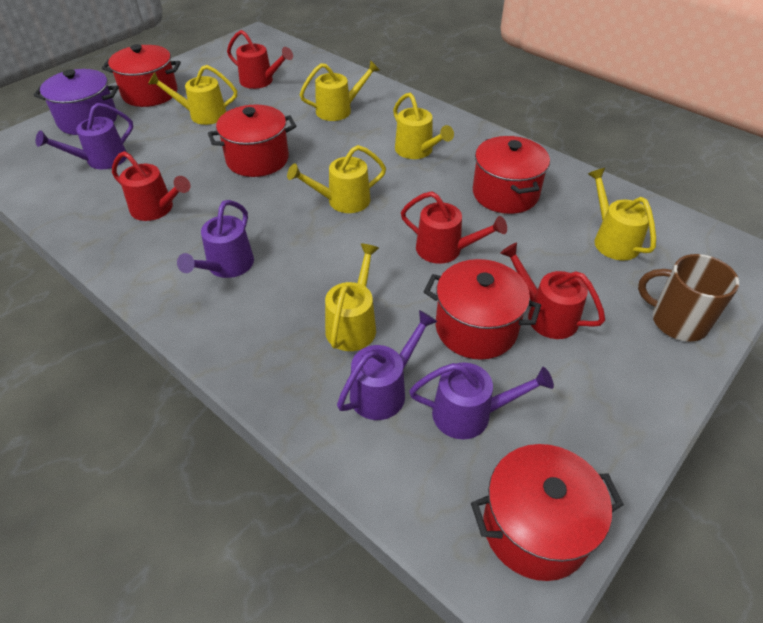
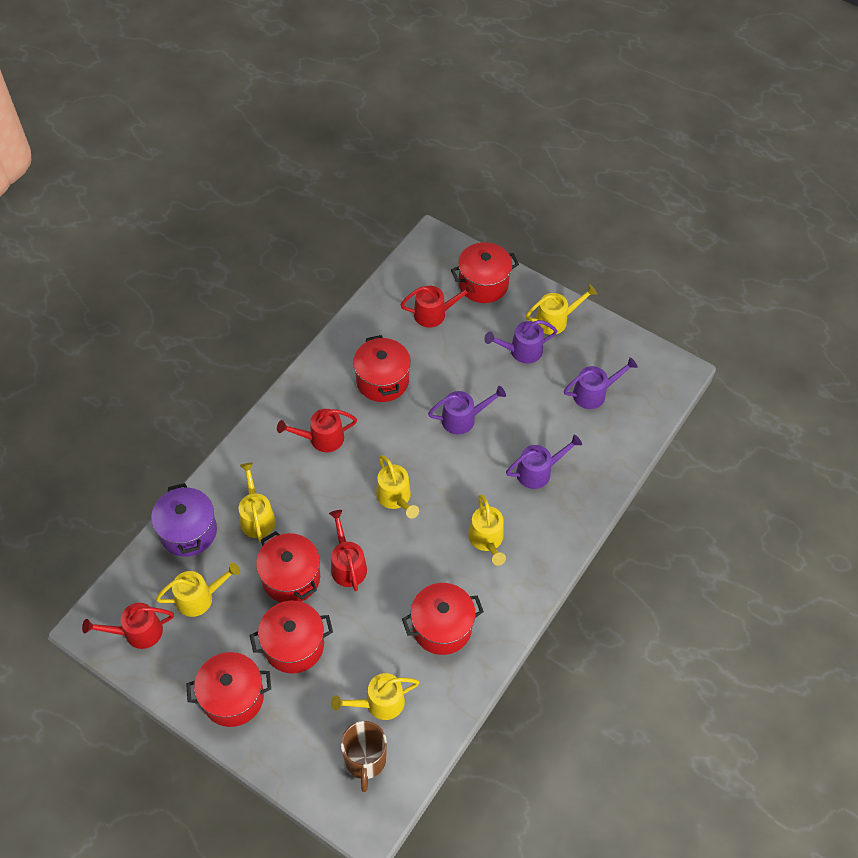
red pot: [102,44,181,107] [208,105,296,177] [424,259,541,360] [471,444,624,581] [473,136,550,214] = 5 -> [186,652,271,727] [250,601,333,673] [256,531,320,603] [353,335,411,402] [402,583,484,655] [451,242,519,303] = 6

